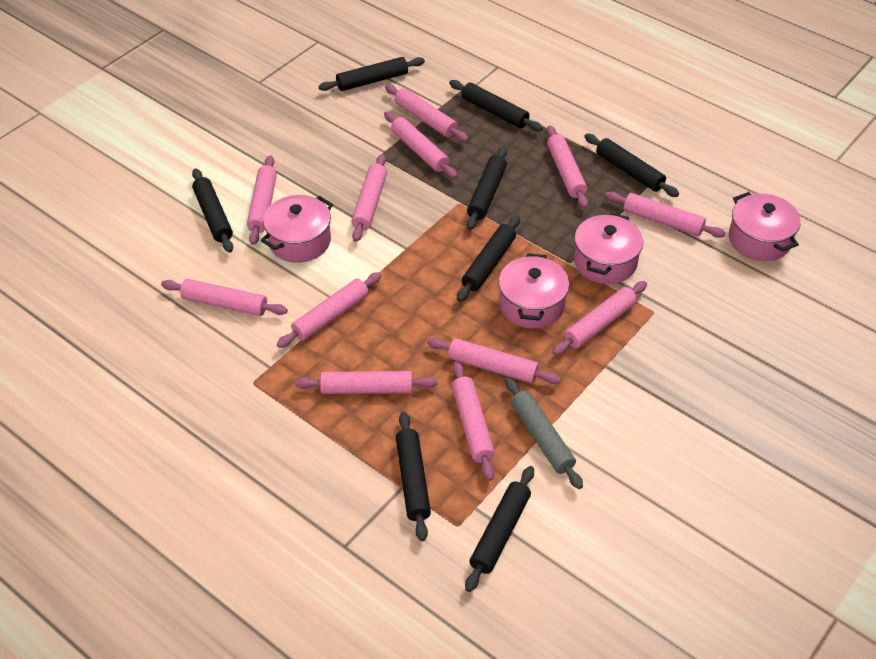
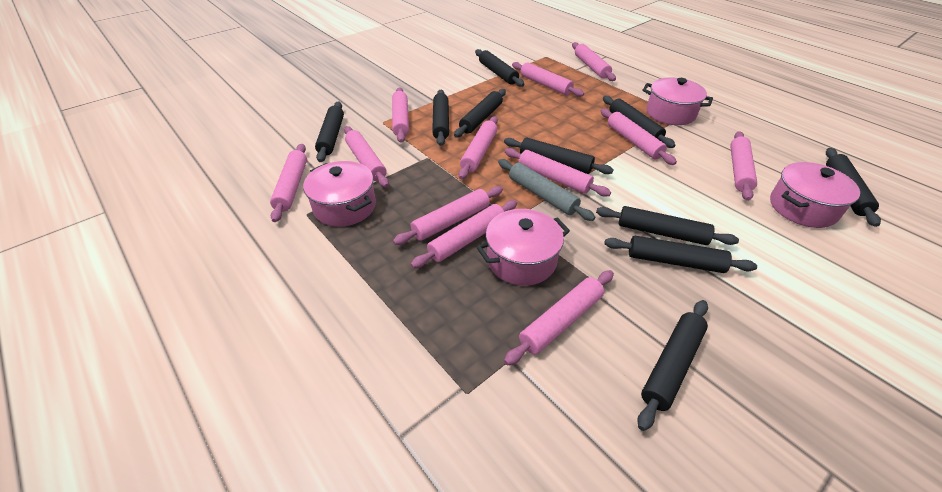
black rolling pin: [192,168,233,253] [319,57,425,91] [396,412,431,541] [449,80,543,131] [457,215,520,302] [465,466,534,592] [466,146,507,230] [585,134,679,197] = 8 -> [315,101,344,162] [432,90,449,146] [454,89,506,137] [475,49,524,87] [504,138,614,174] [596,206,739,245] [603,96,675,148] [604,236,757,273] [638,300,708,431] [826,148,881,227] = 10

